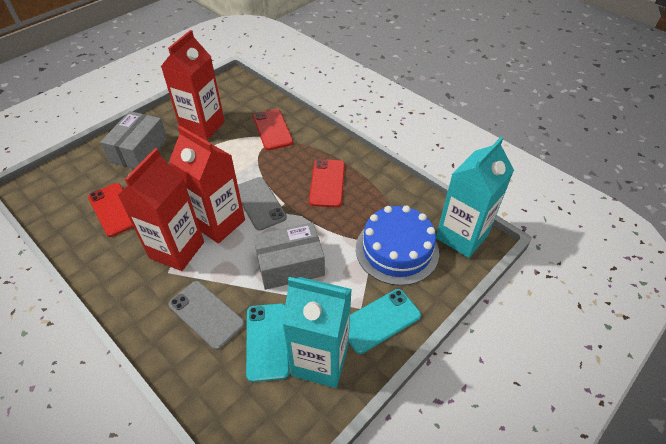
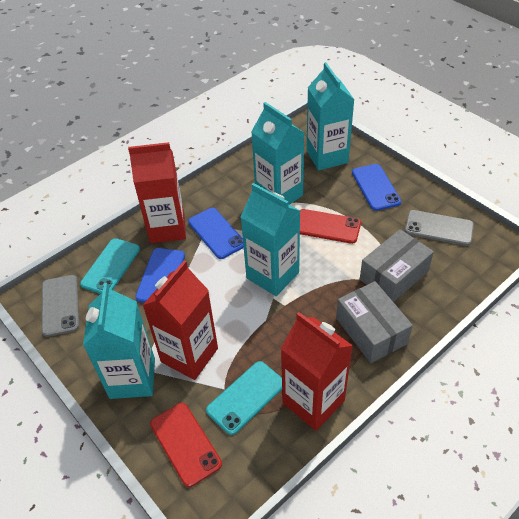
blue cake: [356,206,439,286] = 1 -> none = 0
blue phone: none = 0 -> [135,248,185,303] [188,208,244,259] [352,164,401,211] = 3
red phone: [88,183,133,237] [253,109,293,150] [309,159,345,207] = 3 -> [150,403,222,487] [300,209,361,244] = 2
turquoise carton: [282,277,352,388] [436,137,514,258] = 2 -> [83,283,155,399] [241,183,300,296] [251,102,305,205] [307,62,354,171] = 4

